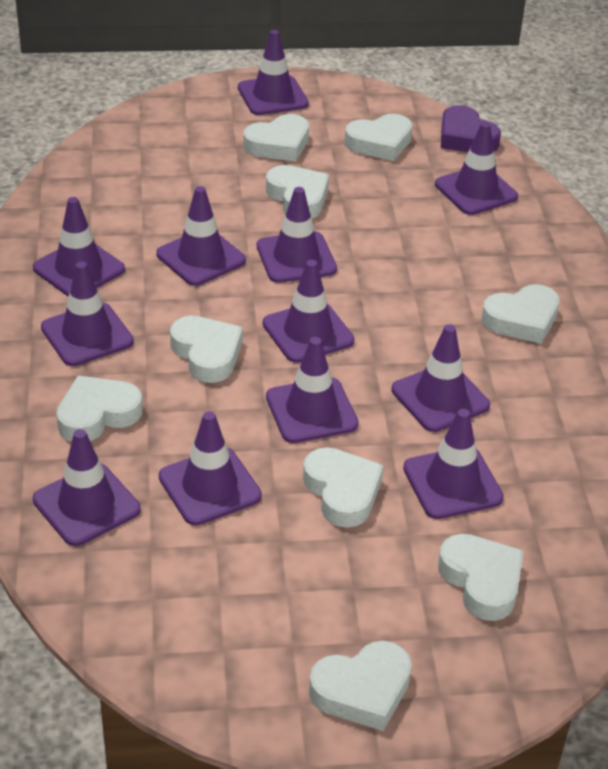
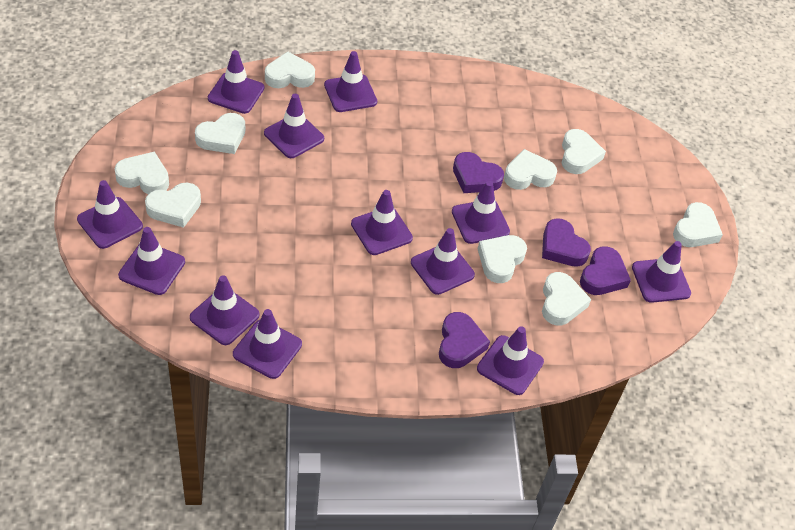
purple heart: [441,105,501,152] = 1 -> [439,312,490,368] [453,152,504,193] [542,218,591,267] [580,246,631,295] = 4

